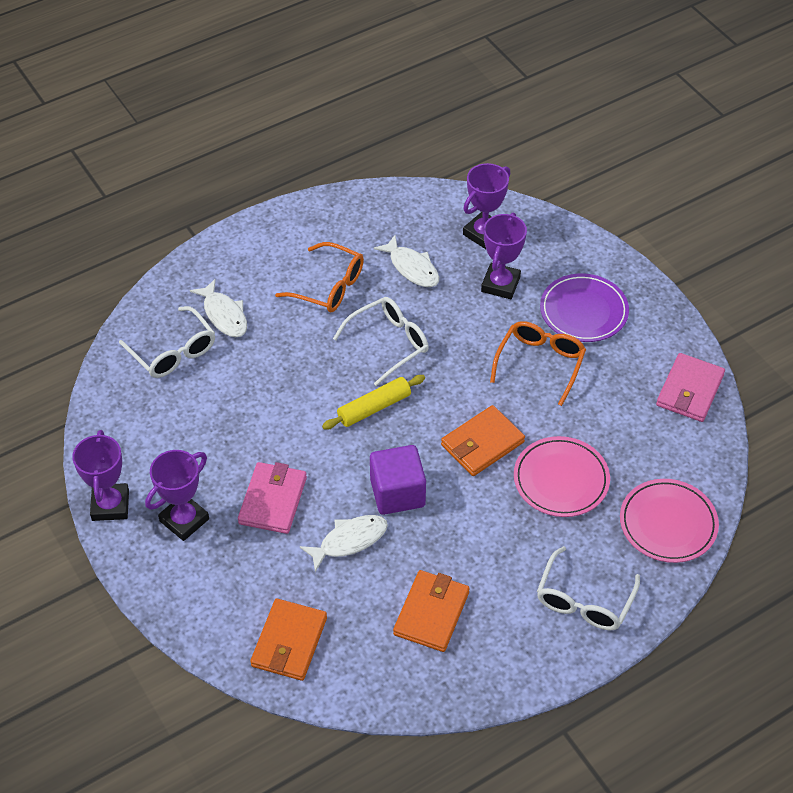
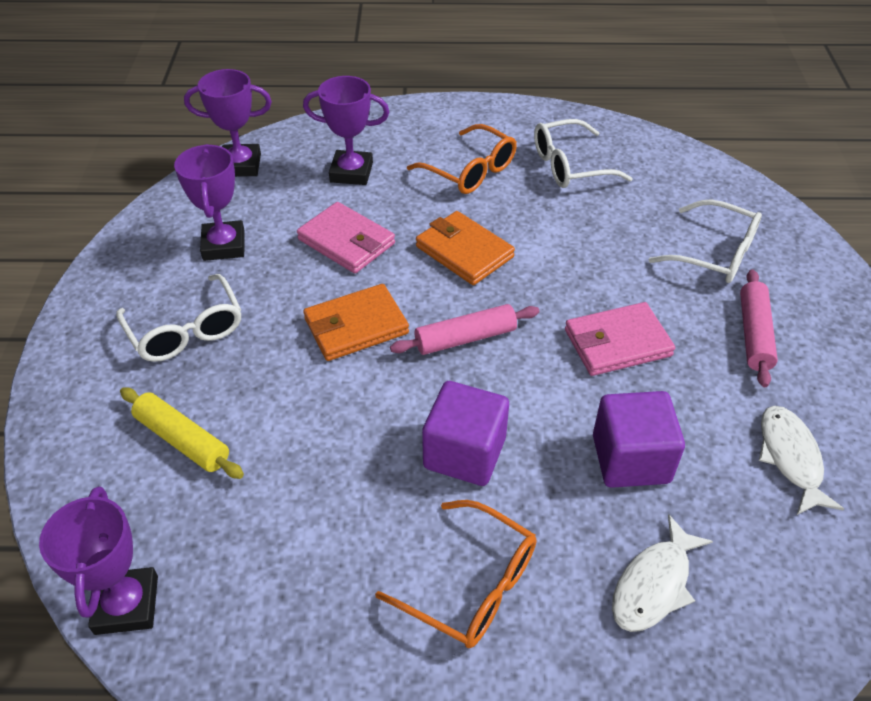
orange wallet: [250,599,327,681] [393,570,470,652] [441,405,525,476] = 3 -> [303,284,409,361] [416,211,515,285] = 2
pink plate: [514,436,610,517] [620,479,719,563] = 2 -> none = 0
pink rolling pin: none = 0 -> [390,304,539,355] [740,269,778,387] = 2
purple cube: [370,445,426,515] = 1 -> [422,381,509,486] [593,391,685,488] = 2
purple plate: [540,274,629,342] = 1 -> none = 0
white fish: [190,279,247,337] [300,515,388,572] [374,235,439,287] = 3 -> [612,514,713,632] [759,406,844,515] = 2

